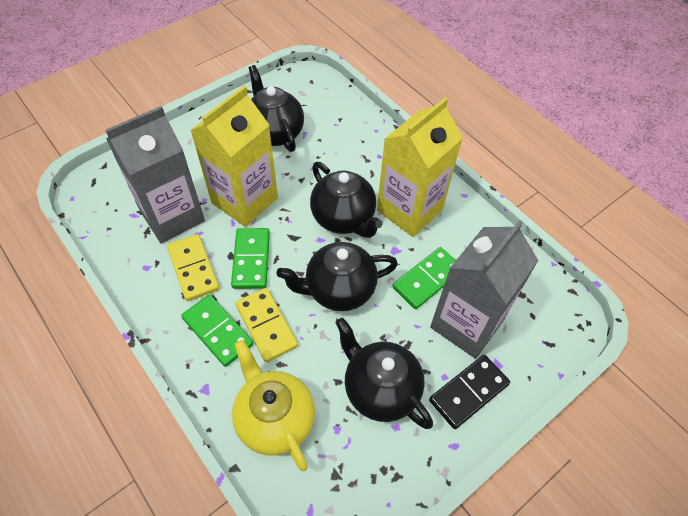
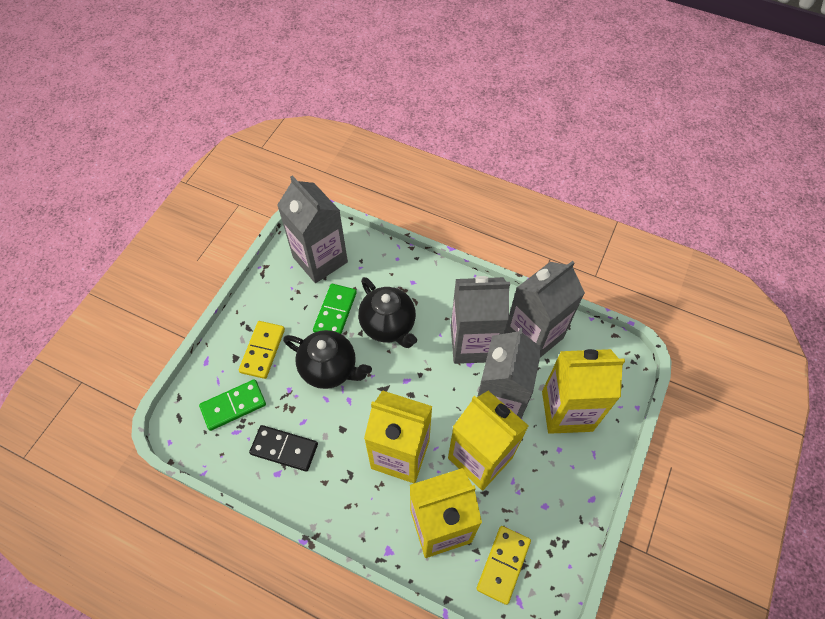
black teapot: [248,65,304,152] [277,242,398,311] [310,162,383,238] [335,318,433,429] = 4 -> [283,330,372,389] [358,277,417,348] = 2
green domino: [181,295,254,367] [231,228,270,289] [392,247,456,309] = 3 -> [199,379,266,431] [313,284,357,334] = 2
grey carton: [105,106,205,244] [430,220,539,359] = 2 -> [277,175,348,283] [451,276,510,364] [477,328,542,419] [505,261,585,358] = 4
yellow carton: [190,86,278,227] [377,98,463,237] = 2 -> [364,390,432,483] [410,468,482,558] [448,391,529,491] [542,349,625,434] = 4
yellow teapot: [232,340,315,471] = 1 -> none = 0

